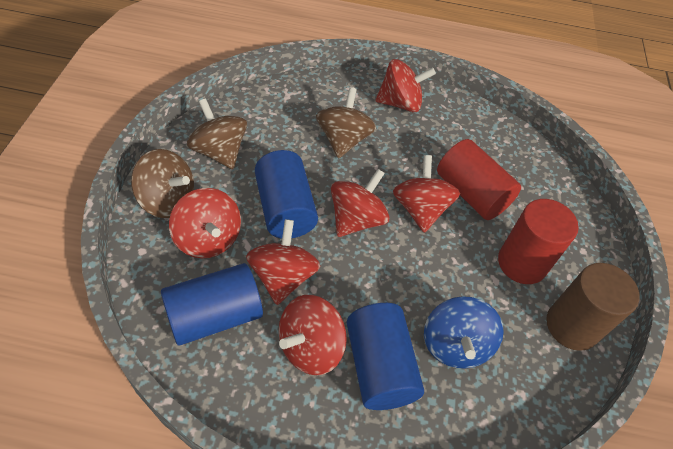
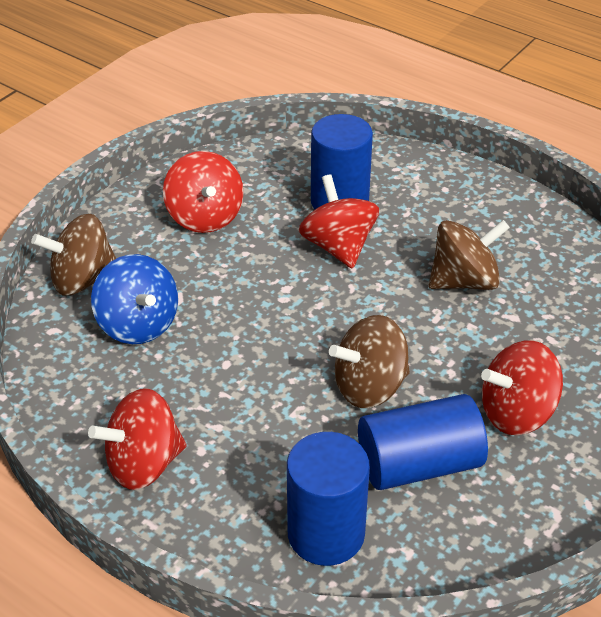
brown cylinder: [546,263,640,351] = 1 -> none = 0
red cylinder: [437,139,521,220] [498,199,579,284] = 2 -> none = 0
red spinning top: [169,188,241,258] [246,219,320,305] [279,295,347,375] [331,169,390,237] [375,59,436,112] [393,155,460,233] = 6 -> [88,388,187,490] [163,151,244,233] [299,174,379,269] [481,340,563,435] = 4

